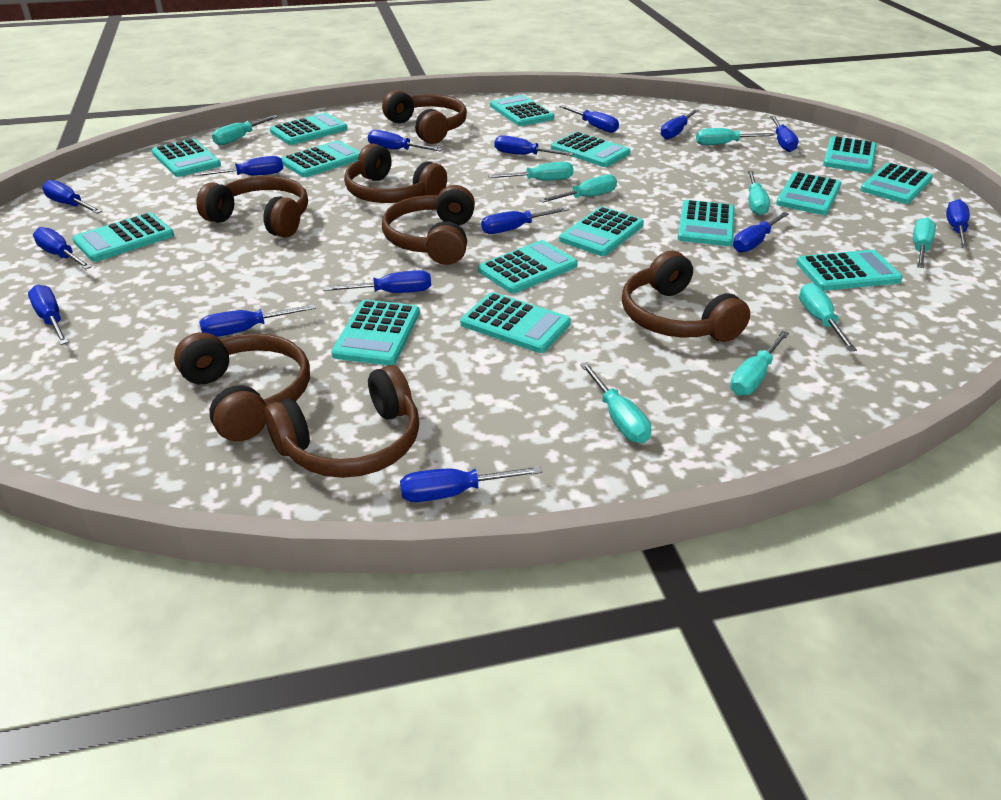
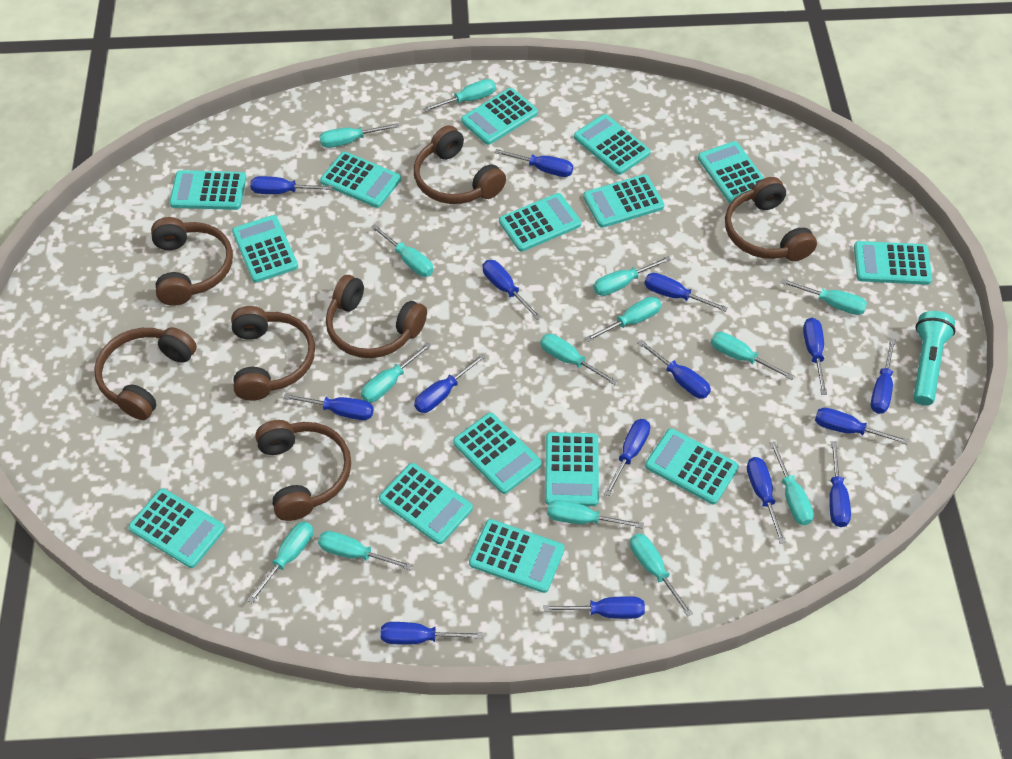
turquoise flashlight: none = 0 -> [913,311,956,406] = 1
turquoise screwdriver: [212,115,278,145] [488,162,573,180] [539,174,617,203] [580,362,651,443] [696,128,774,145] [730,331,789,396] [748,171,770,215] [799,283,857,351] [913,217,936,268] = 9 -> [247,522,313,604] [318,531,413,570] [319,123,399,148] [361,342,431,402] [371,224,434,277] [423,79,496,112] [540,334,618,385] [547,500,644,529] [585,297,661,342] [593,256,671,296] [630,533,693,617] [711,332,794,380] [770,441,814,525] [781,279,867,315] = 14

